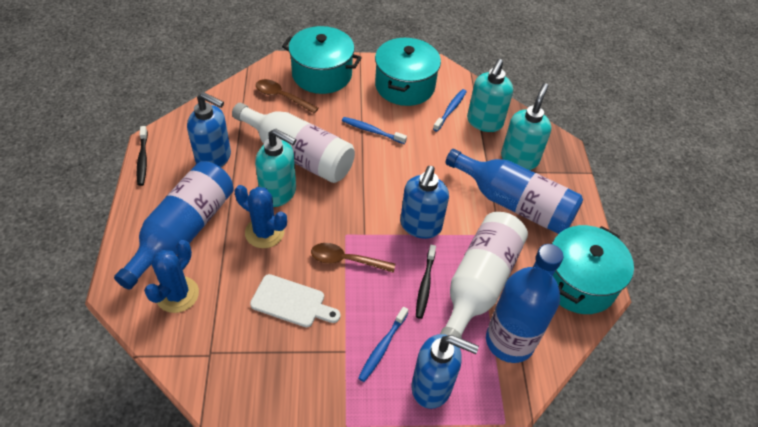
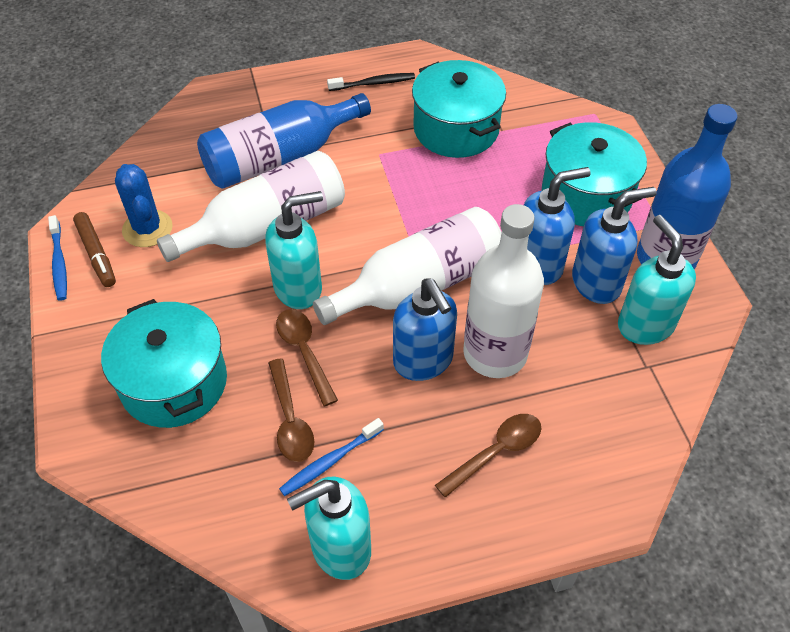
black toothbrush: [137,126,148,186] [416,245,436,319] = 2 -> [327,73,415,91] = 1
blue bottle: [114,161,234,290] [445,149,583,234] [486,244,563,363] = 3 -> [197,93,371,189] [637,104,737,269] = 2
blue cactus: [144,240,199,313] [235,185,287,248] = 2 -> [115,164,173,247] = 1
blue toothbrush: [342,117,407,144] [358,307,409,382] [433,89,467,132] = 3 -> [48,215,67,301] [279,418,384,496] = 2
brown marker: none = 0 -> [73,212,116,287] = 1
brown spoon: [256,79,319,114] [311,243,395,273] = 2 -> [268,359,314,462] [276,309,338,406] [435,414,542,498] = 3
white bottle: [232,103,355,183] [440,212,528,339] = 2 -> [157,151,345,262] [313,207,502,325] [463,204,544,378] = 3
white cutting board: [250,274,341,327] = 1 -> none = 0

